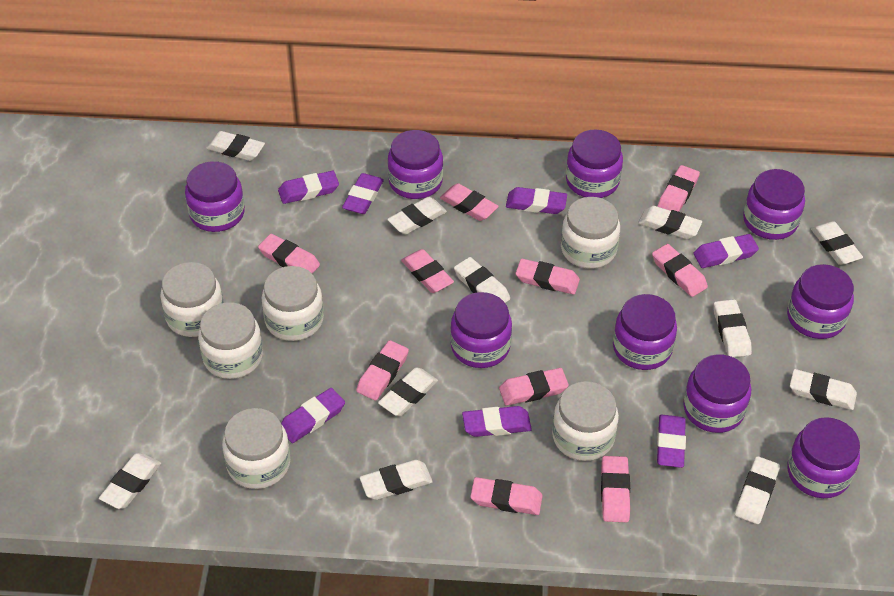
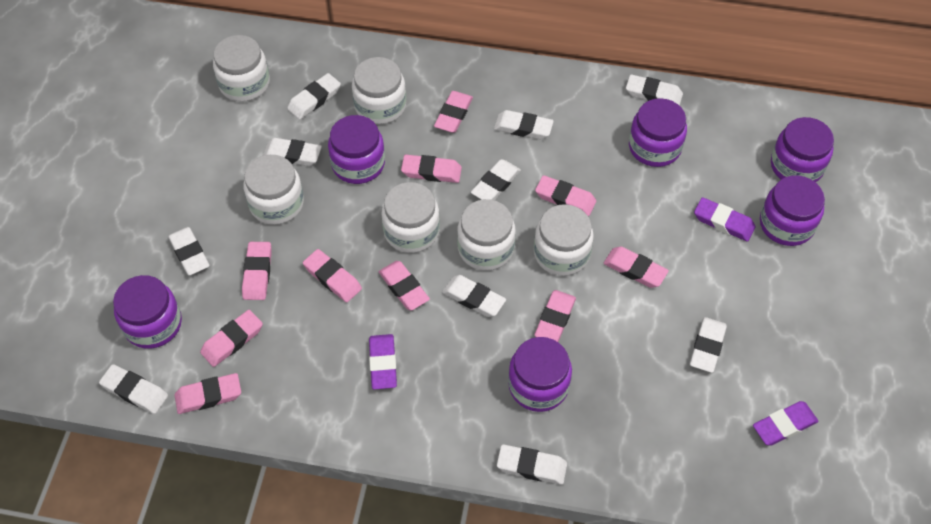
purple eraser: [278,171,339,204] [281,388,345,443] [342,173,384,214] [462,406,532,437] [506,187,567,214] [657,415,686,468] [693,234,759,268] = 7 -> [369,334,397,389] [694,197,756,242] [753,401,819,446] = 3
purple jar: [185,161,245,232] [388,130,443,199] [450,292,512,368] [566,129,623,198] [613,294,677,370] [683,354,751,433] [743,169,805,240] [787,264,854,339] [787,417,860,498] = 9 -> [113,275,182,349] [328,115,385,184] [508,337,572,412] [629,98,687,167] [760,175,825,246] [771,117,834,182] = 6
white eraser: [99,453,161,509] [206,131,265,161] [360,460,433,500] [378,367,438,416] [387,197,447,234] [454,257,510,303] [638,206,702,239] [714,299,752,357] [735,456,780,524] [790,369,857,410] [811,221,863,265] = 11 -> [99,364,168,414] [168,227,210,276] [263,138,322,166] [287,73,341,120] [442,275,506,317] [471,159,521,200] [494,110,554,139] [497,444,567,485] [626,74,683,106] [690,317,727,373] = 10

